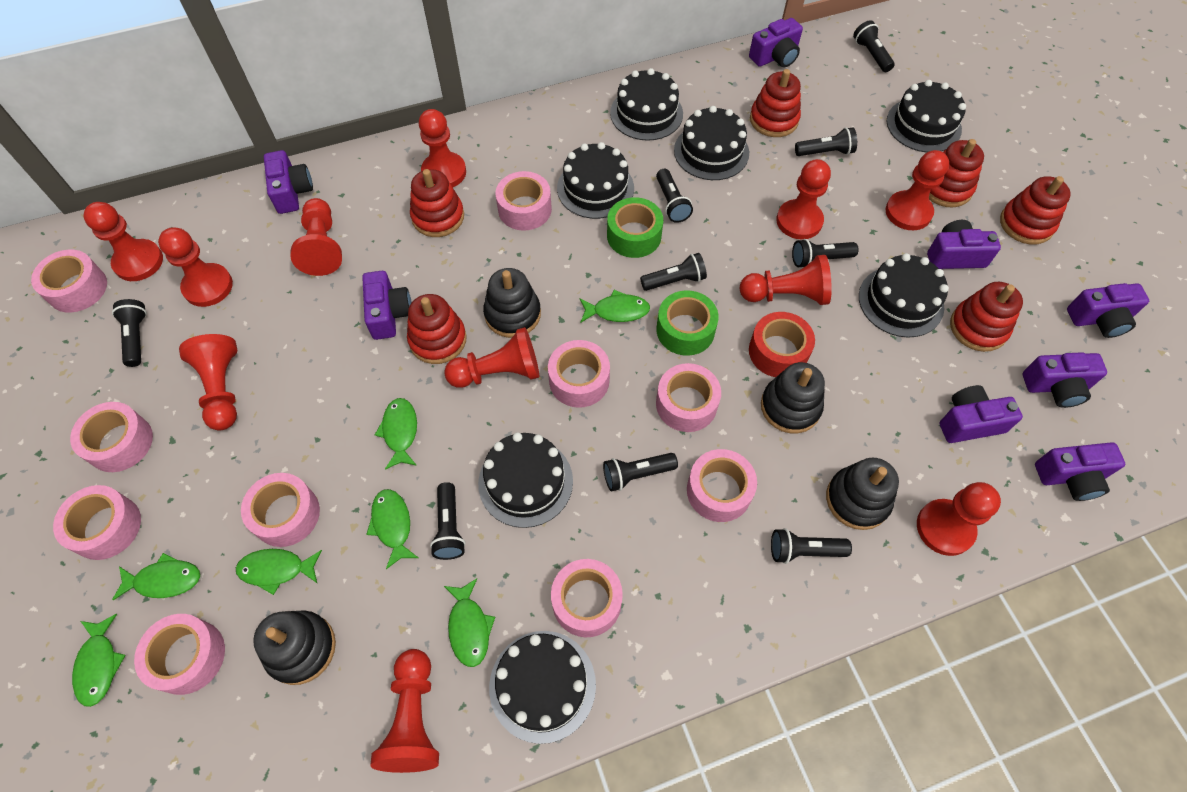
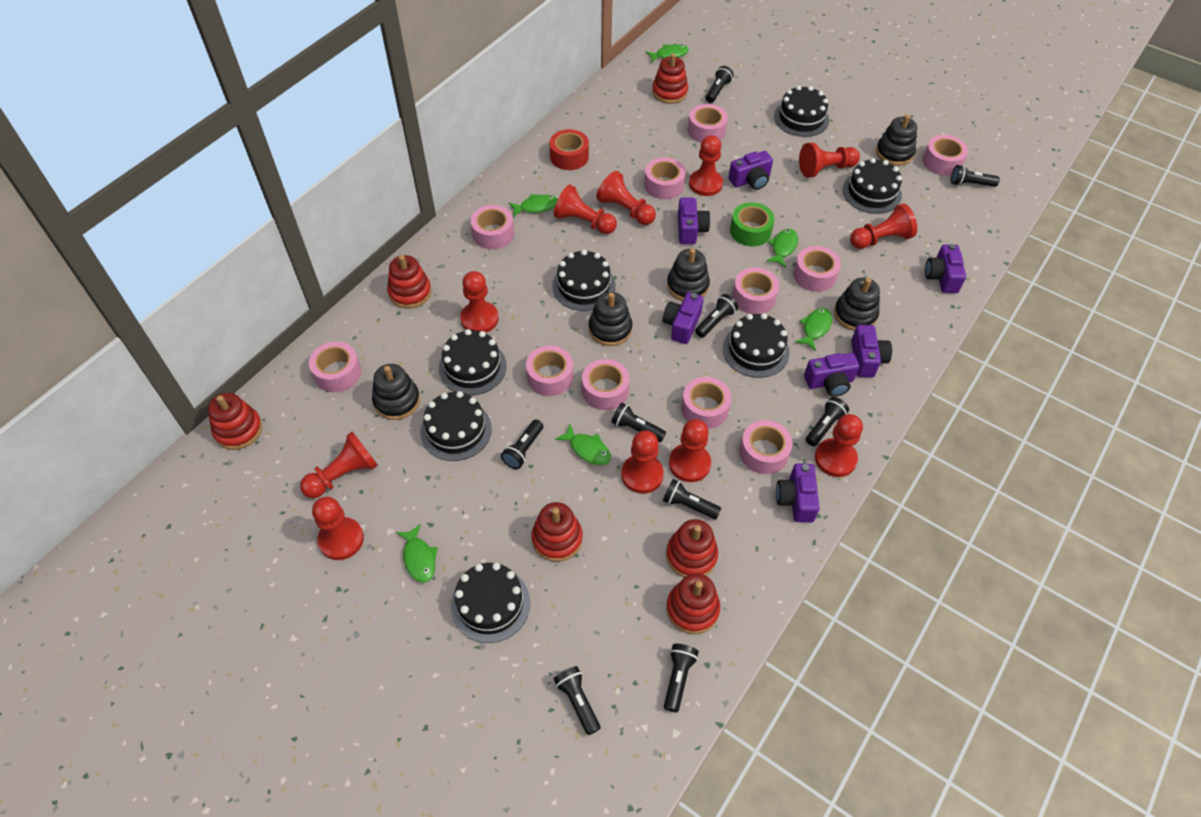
black stacking toy: [253,610,336,685] [483,268,541,338] [761,362,825,433] [826,458,899,530] = 4 -> [372,364,420,420] [589,292,632,346] [667,248,710,301] [834,278,880,331] [876,114,917,166] = 5
green fish: [72,614,126,707] [112,553,200,600] [236,549,322,595] [366,489,418,569] [375,398,417,470] [444,578,495,667] [579,290,650,322] = 7 -> [396,524,438,583] [509,194,558,217] [555,424,611,465] [645,44,689,62] [766,229,798,268] [795,308,832,351] = 6
green tape: [607,197,663,258] [656,290,719,356] = 2 -> [730,202,775,246] = 1
pink tape: [31,250,107,313] [53,485,141,560] [70,402,153,472] [134,614,225,695] [241,473,320,547] [496,171,552,231] [548,340,610,408] [551,559,623,637] [656,363,721,432] [687,449,757,522] = 10 -> [309,342,361,392] [471,205,514,249] [526,345,573,396] [582,359,629,410] [644,157,686,199] [681,377,731,429] [688,104,728,143] [732,267,779,314] [740,420,793,474] [794,246,841,292] [923,135,968,176] = 11
purple camera: [264,150,313,214] [362,271,412,340] [749,18,803,67] [927,220,1001,269] [940,385,1023,443] [1023,352,1107,408] [1035,442,1125,501] [1067,283,1149,338] = 8 -> [662,292,704,344] [678,198,710,244] [728,151,773,190] [776,463,820,523] [804,353,859,397] [851,325,892,377] [925,244,966,293] = 7

